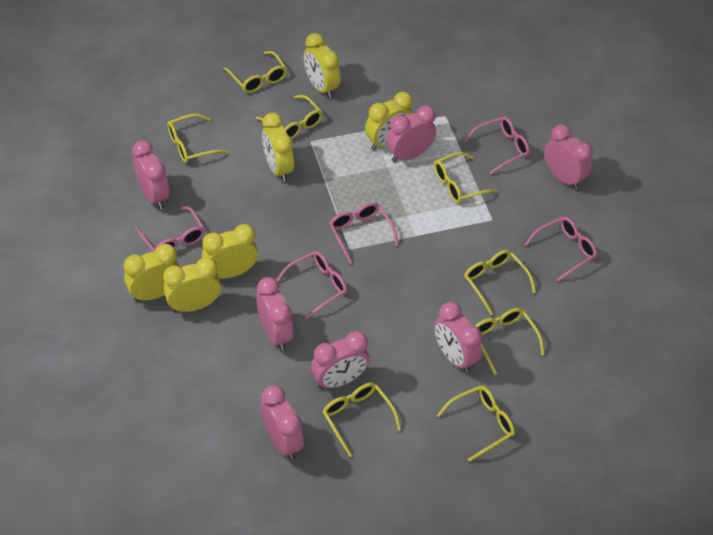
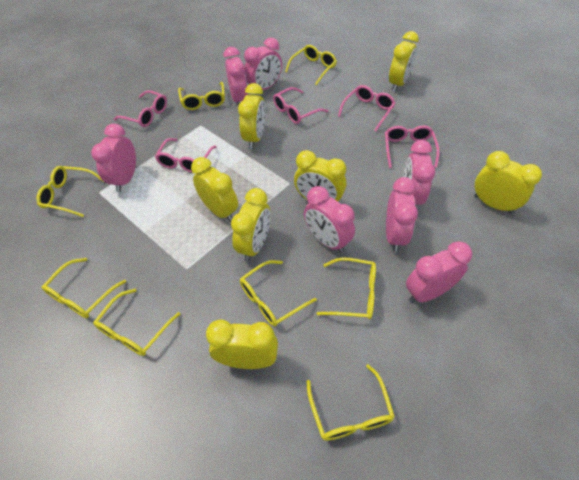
yellow clock: [124,244,180,302] [163,257,221,312] [202,224,258,279] [262,113,294,182] [304,33,341,98] [365,92,413,150] = 6 -> [191,157,238,222] [206,320,278,369] [231,188,270,261] [238,83,265,149] [294,150,346,201] [389,31,419,91] [474,151,542,214] = 7

